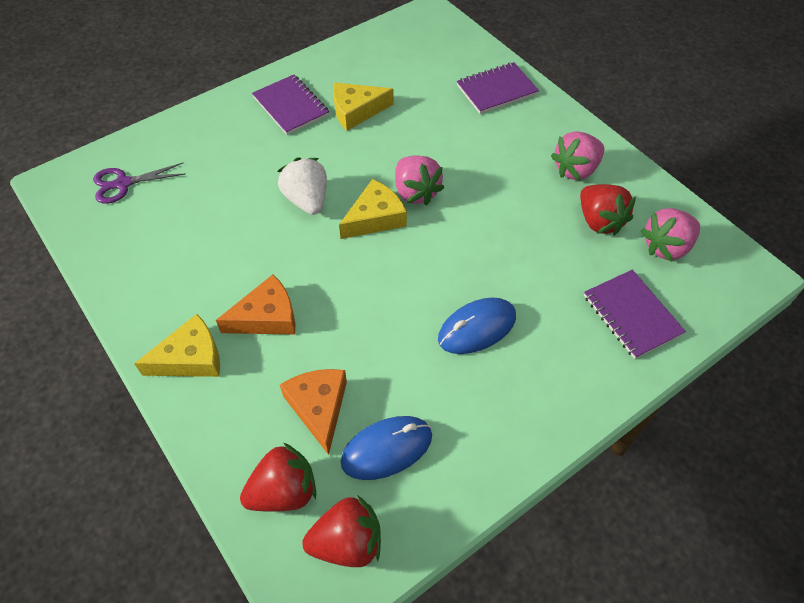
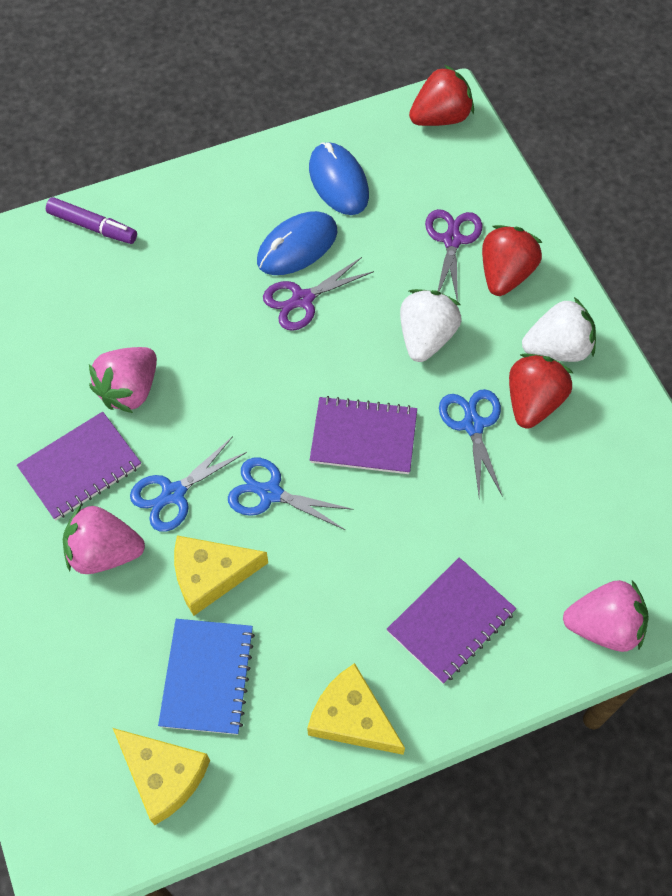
blue notebook: none = 0 -> [158,619,255,735] = 1
blue scissors: none = 0 -> [130,436,247,532] [228,458,354,530] [439,389,503,497] = 3
orange cheese: [216,274,295,335] [280,369,347,455] = 2 -> none = 0
purple marker: none = 0 -> [46,197,137,244] = 1
purple scissors: [93,163,185,204] = 1 -> [263,257,374,331] [425,209,482,301] = 2
white strawberry: [278,158,327,215] = 1 -> [400,289,462,362] [522,297,596,362] = 2

